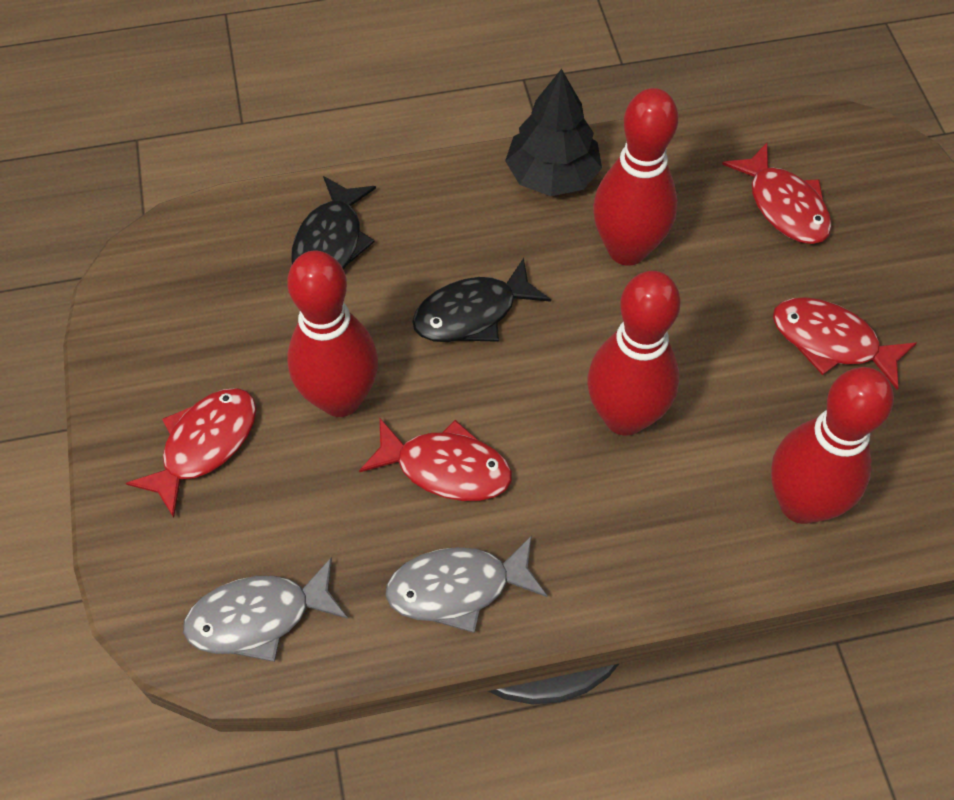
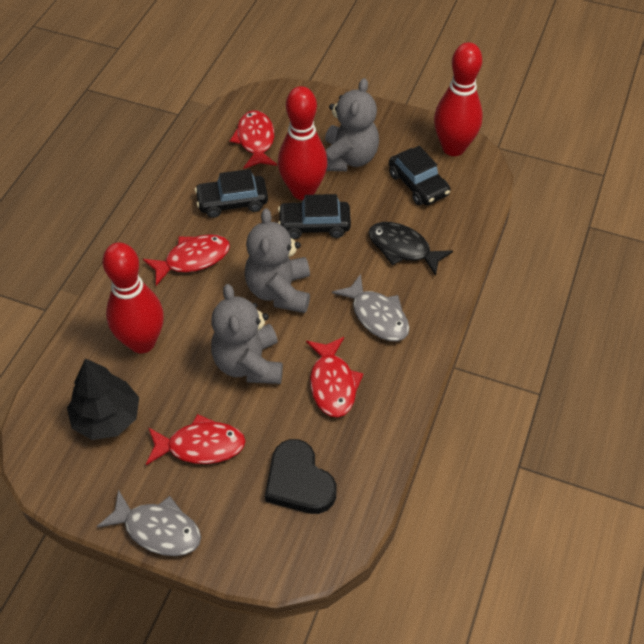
black car: none = 0 -> [195,169,268,218] [278,194,351,239] [389,146,451,205] = 3
black fish: [291,176,376,270] [412,258,551,342] = 2 -> [368,222,453,276] = 1
black heart: none = 0 -> [265,439,337,514] = 1
grey teddy bear: none = 0 -> [211,284,283,384] [245,208,310,313] [325,78,379,171] = 3
red bowling pin: [287,251,378,417] [587,271,681,436] [593,88,678,266] [771,367,894,524] = 4 -> [102,242,164,353] [278,86,328,200] [434,42,483,156] = 3

